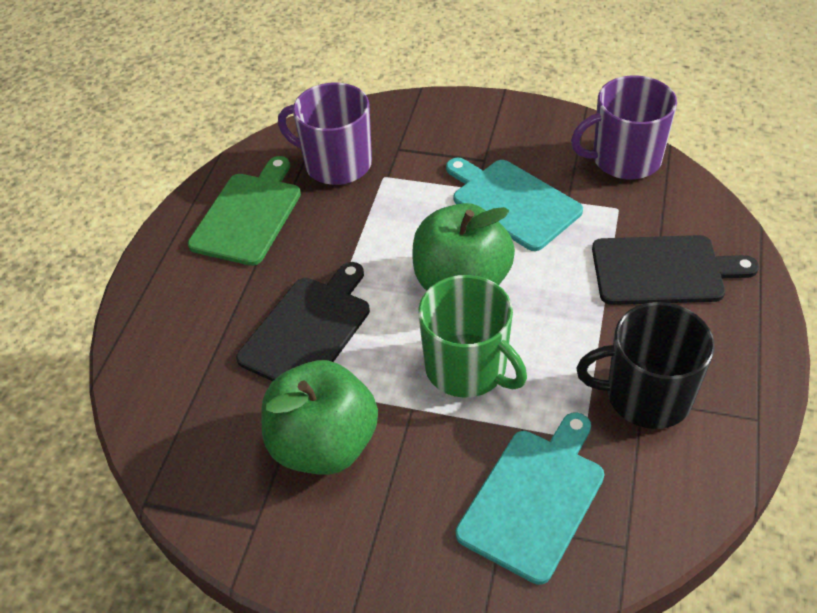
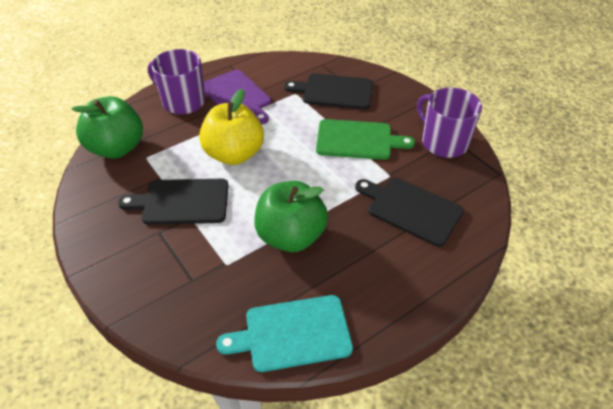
black cutting board: [236,262,370,381] [592,235,759,305] = 2 -> [118,179,228,225] [284,73,373,109] [355,178,464,246] = 3
black mug: [576,302,715,429] = 1 -> none = 0
green mug: [418,275,527,398] = 1 -> none = 0
purple cutting board: none = 0 -> [204,70,271,124] = 1
turquoise cutting board: [446,158,583,251] [456,412,604,585] = 2 -> [216,295,353,372] = 1
yellow apple: none = 0 -> [199,89,264,165] = 1

